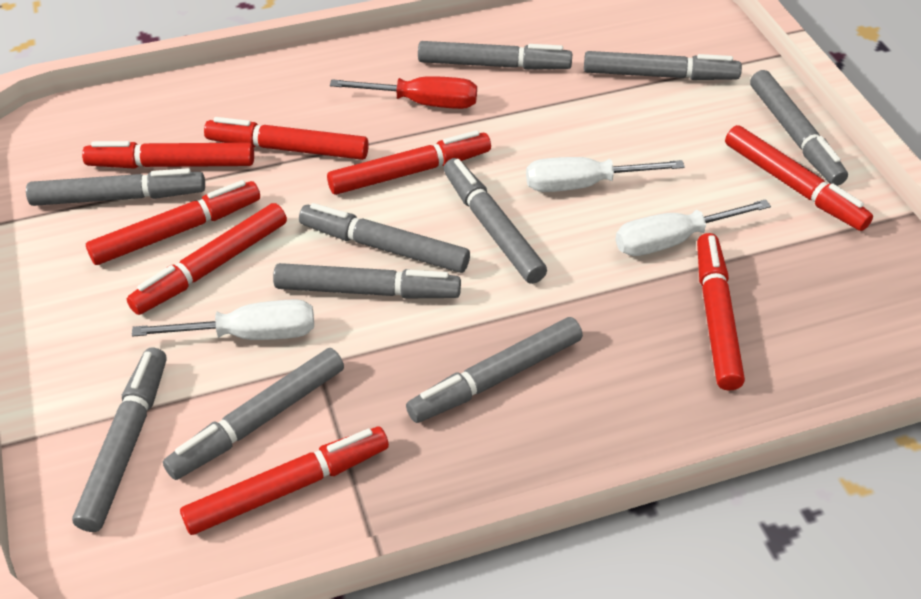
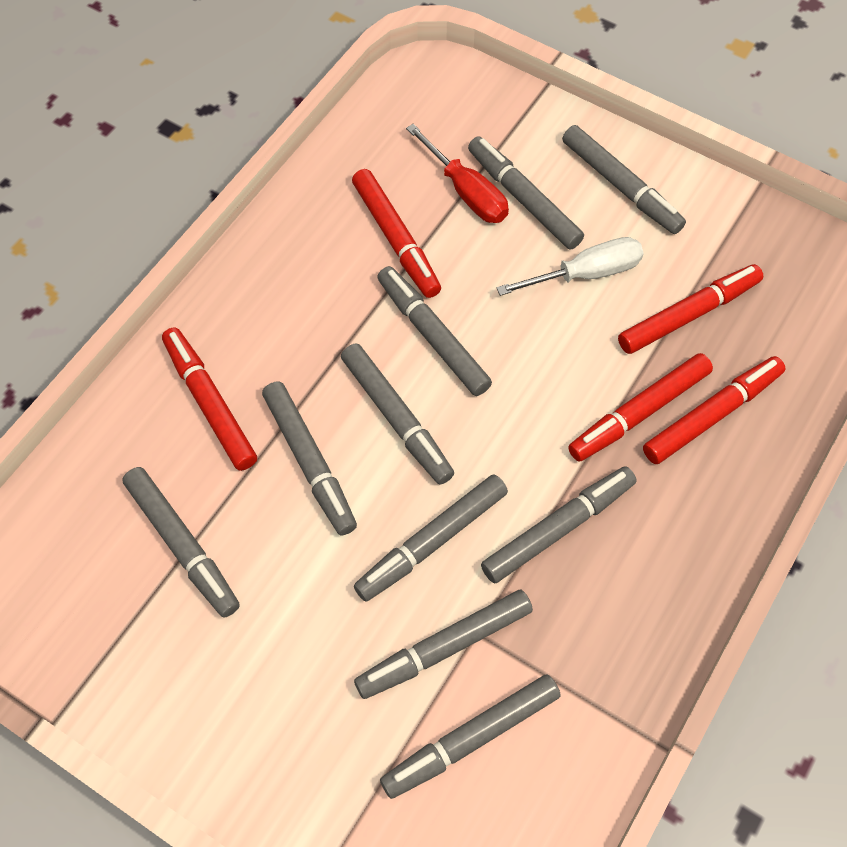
red marker: [82,141,254,169] [86,180,260,265] [127,203,287,315] [180,427,389,535] [204,117,369,160] [327,130,491,195] [697,233,745,391] [725,125,873,231] = 8 -> [162,327,257,471] [352,169,441,298] [568,353,713,462] [618,264,763,354] [643,356,786,464] = 5
white screwdriver: [132,299,314,340] [526,157,685,192] [615,199,771,256] = 3 -> [496,237,644,296] = 1

